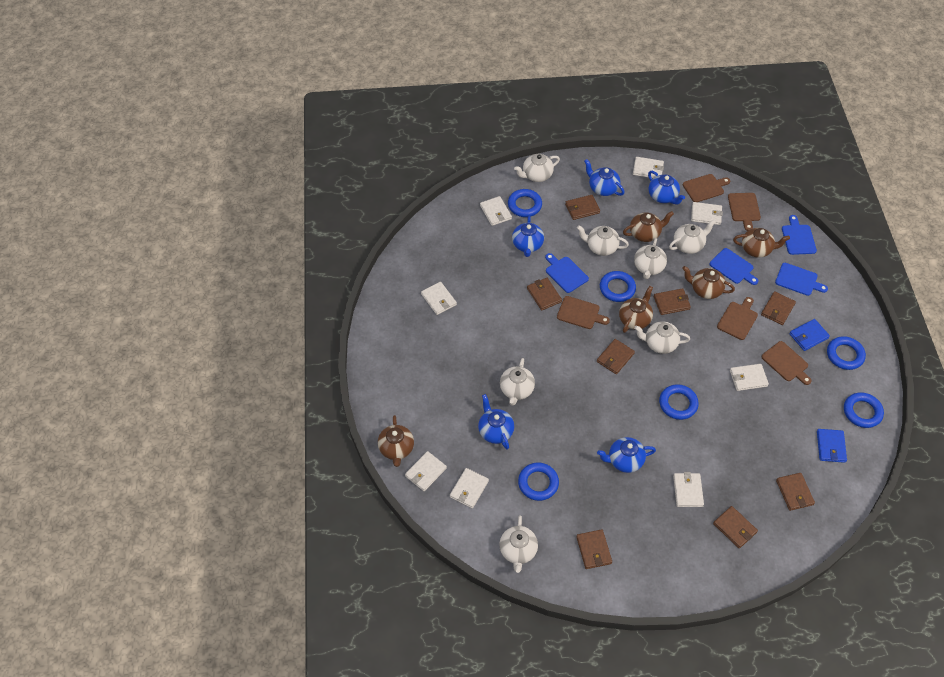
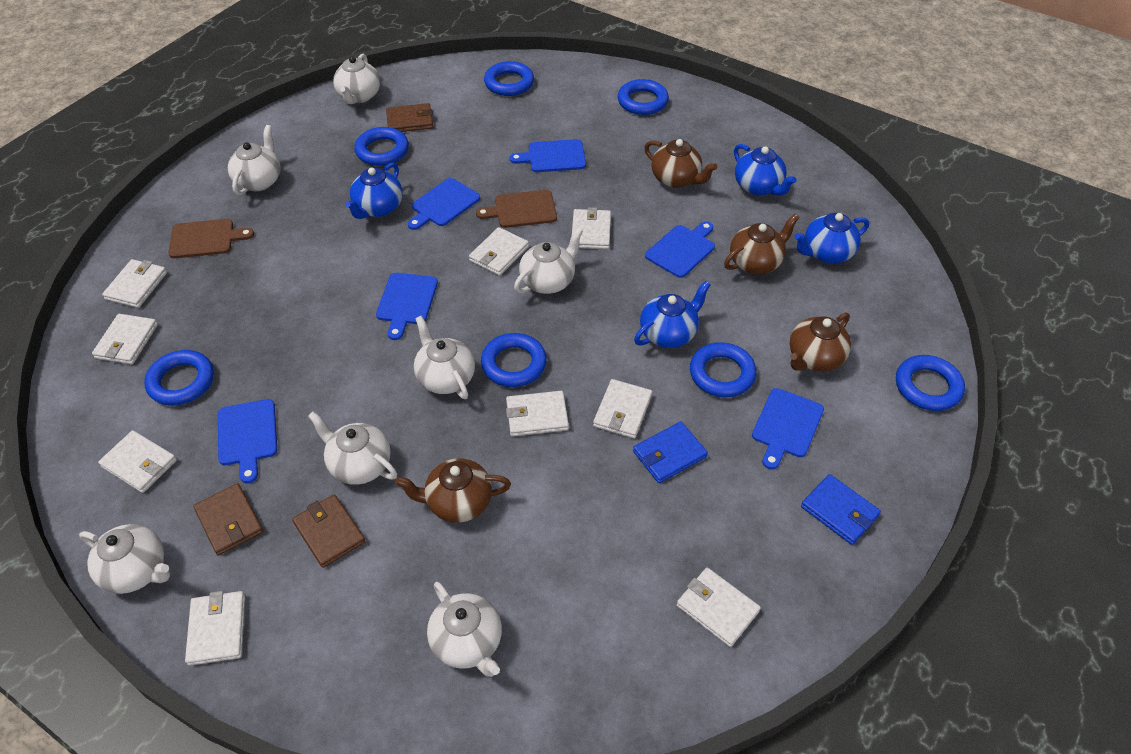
blue cutting board: [545,253,589,293] [709,248,758,285] [775,263,828,296] [782,215,817,255] = 4 -> [218,399,277,483] [376,273,438,340] [408,178,480,230] [510,139,586,172] [645,221,715,278] [752,388,824,470] = 6
blue ring: [508,189,542,217] [518,463,559,501] [600,271,636,302] [659,384,699,420] [827,336,866,370] [844,392,884,428] = 6 -> [144,350,214,406] [354,127,409,166] [481,333,547,387] [484,61,534,96] [618,79,669,115] [690,342,756,397] [896,355,965,411] = 7
blue teapot: [478,394,514,450] [512,215,544,257] [584,159,625,196] [597,437,656,473] [648,171,685,205] = 5 -> [345,162,403,219] [634,281,711,348] [734,144,797,196] [795,213,869,263] = 4
brown cutting board: [557,296,610,329] [683,174,730,202] [717,297,758,340] [728,193,761,231] [762,341,812,385] = 5 -> [168,219,254,258] [476,190,557,228] = 2
brown teapot: [378,415,414,467] [619,286,653,333] [623,211,674,242] [682,266,735,299] [733,228,790,258] = 5 -> [395,458,511,523] [645,139,717,188] [724,214,799,274] [790,313,851,371] = 4
brown wallet: [527,278,562,310] [565,195,600,220] [576,529,612,569] [597,339,635,374] [654,288,691,315] [713,506,758,548] [761,291,796,325] [776,473,815,511] = 8 -> [193,483,263,556] [292,494,366,568] [386,103,433,132] = 3
white wallet: [405,451,447,491] [421,282,457,315] [450,468,489,508] [480,196,512,226] [633,157,664,178] [673,472,704,507] [691,202,723,225] [730,364,769,391] = 8 -> [92,314,158,365] [98,430,177,493] [102,259,167,308] [185,591,245,666] [469,227,529,276] [506,391,569,436] [572,207,611,249] [593,379,652,439] [677,567,761,647] = 9

